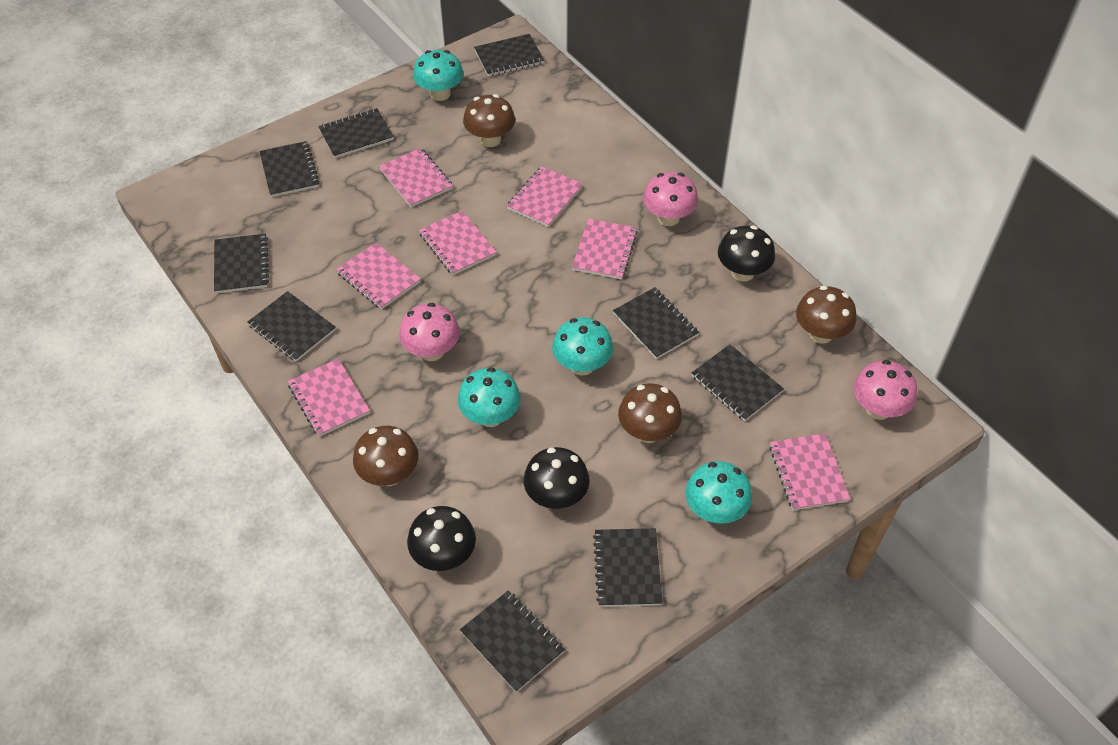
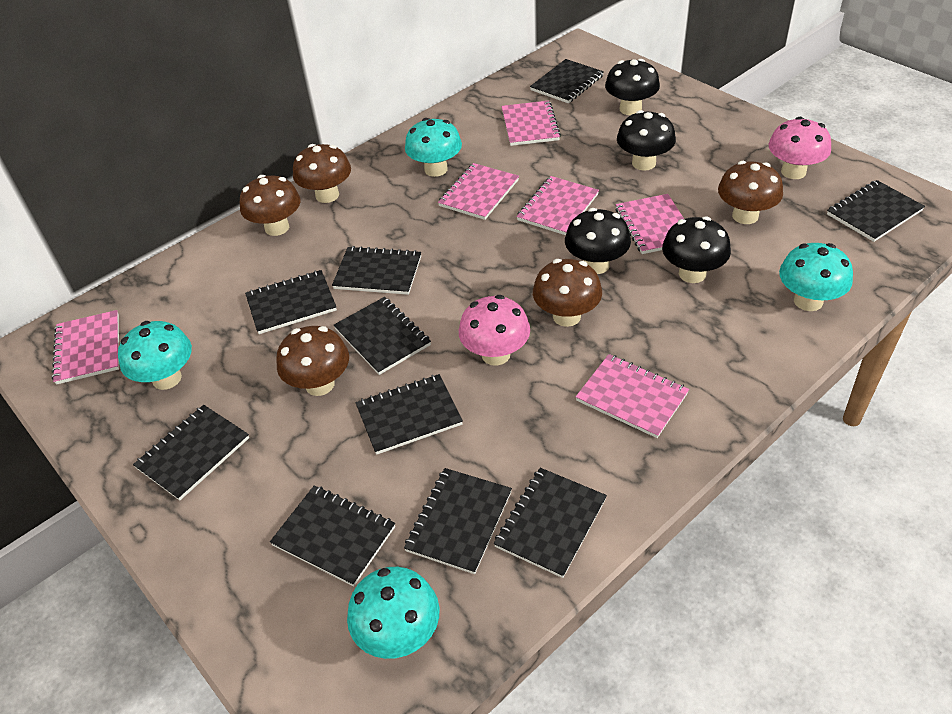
black mushroom: [407,506,476,571] [523,447,590,509] [718,225,775,282] = 3 -> [565,208,631,274] [605,59,660,115] [617,110,676,171] [662,216,731,283] = 4
black notebook: [214,234,269,293] [247,291,336,362] [260,141,320,197] [318,108,394,158] [460,590,565,693] [474,34,544,77] [593,528,662,607] [613,287,699,359] [692,344,784,421] = 9 -> [133,405,249,501] [245,270,337,334] [270,485,395,586] [332,246,421,295] [334,297,431,375] [355,374,463,455] [404,468,512,574] [494,468,607,578] [530,59,604,104] [827,180,925,242] = 10
brown mushroom: [353,426,418,486] [463,94,515,147] [618,383,682,443] [796,286,856,344] = 4 -> [240,175,301,236] [276,326,349,396] [293,144,351,203] [533,259,602,327] [718,161,783,224] = 5
pink mushroom: [399,303,460,361] [643,172,698,226] [853,360,917,420] = 3 -> [459,295,530,366] [769,117,831,179] = 2
pink notebook: [288,359,370,437] [336,243,421,310] [379,148,453,207] [419,210,497,275] [507,166,583,227] [572,219,638,280] [769,433,850,511] = 7 -> [52,310,119,385] [438,163,519,220] [502,101,561,146] [517,176,599,235] [576,354,689,438] [616,194,684,254] = 6

